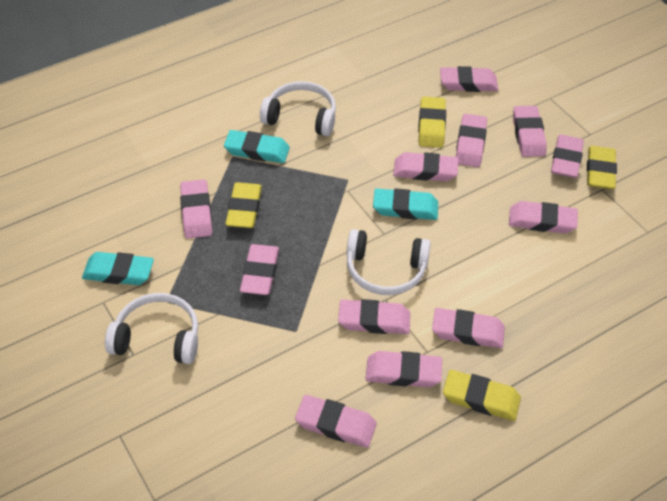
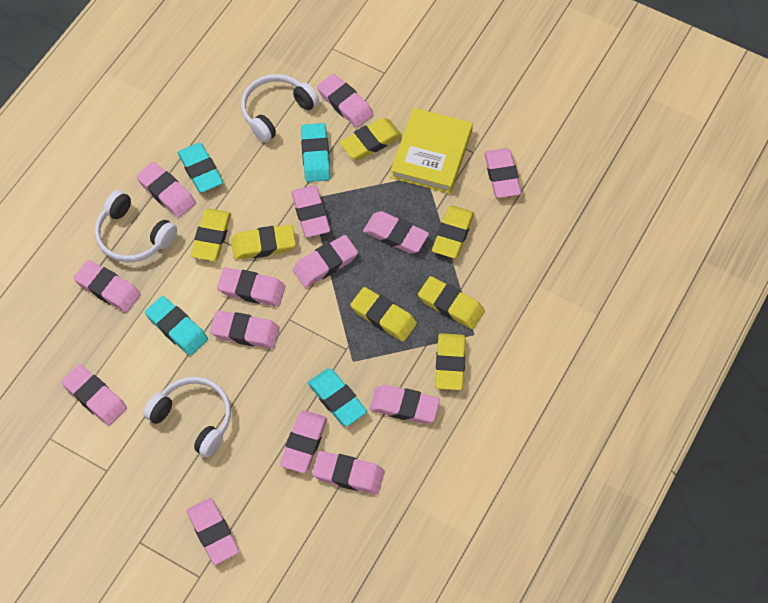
pink eraser: [180,179,212,238] [240,244,279,295] [295,395,377,448] [338,299,410,334] [366,351,442,387] [393,152,458,181] [432,308,505,348] [440,66,498,92] [456,114,487,167] [509,201,578,234] [513,106,547,157] [551,135,584,178] = 12 -> [61,364,127,426] [74,260,141,312] [136,162,196,218] [187,498,239,565] [210,310,279,349] [217,267,285,307] [280,410,327,473] [292,185,330,237] [293,235,358,287] [312,451,384,494] [317,74,374,128] [363,211,429,254] [370,385,440,424] [484,148,521,198] = 14
turquoise eraser: [82,252,154,285] [224,130,290,163] [373,188,438,220] = 3 -> [145,296,208,356] [178,143,223,193] [301,123,330,182] [308,368,367,426] = 4
yellow book: none = 0 -> [391,108,473,194] = 1
yellow eraser: [225,182,262,228] [418,97,446,148] [443,370,521,421] [587,146,617,189] = 4 -> [191,209,231,261] [231,225,296,260] [339,118,402,160] [350,287,417,342] [418,276,485,329] [432,205,474,258] [435,333,466,390] = 7

